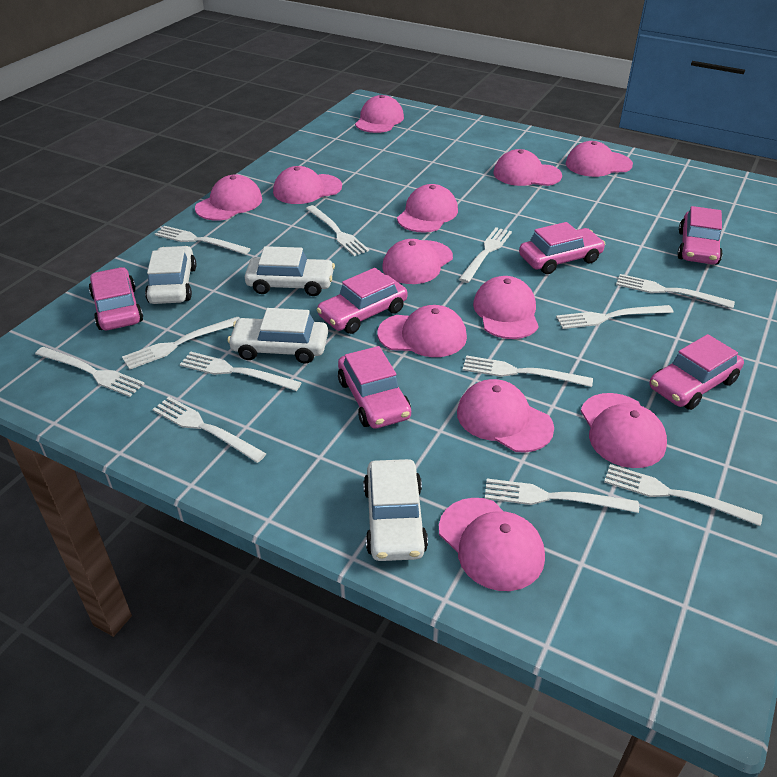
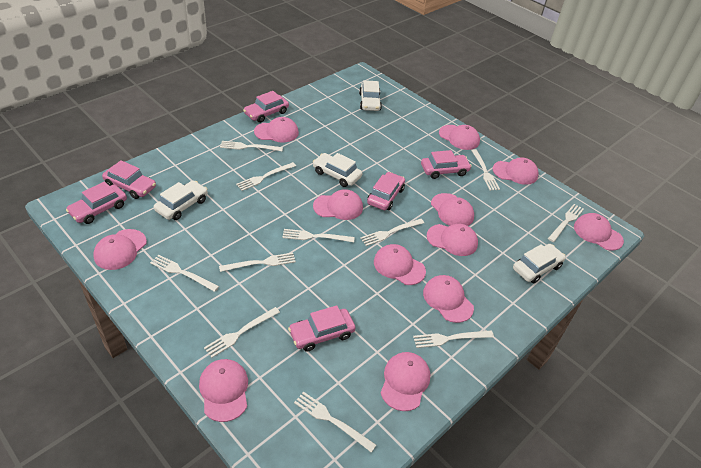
white fork: [35,347,145,397] [122,317,239,369] [152,397,267,463] [155,226,250,255] [180,352,302,391] [306,205,369,256] [459,227,512,283] [463,355,593,387] [485,479,639,513] [556,305,674,329] [604,464,762,526] [616,274,735,309] = 12 -> [150,255,219,292] [204,307,280,358] [219,253,296,272] [220,141,283,151] [236,162,296,191] [282,229,354,242] [294,391,376,452] [360,219,424,246] [413,330,494,348] [471,149,500,191] [548,204,584,242] = 11

